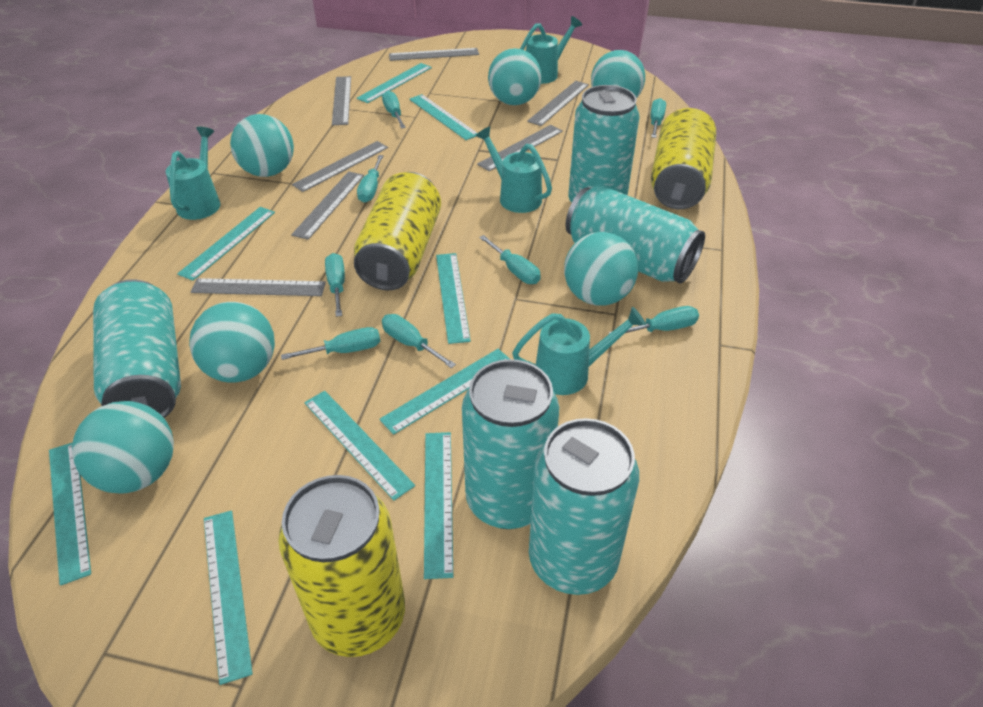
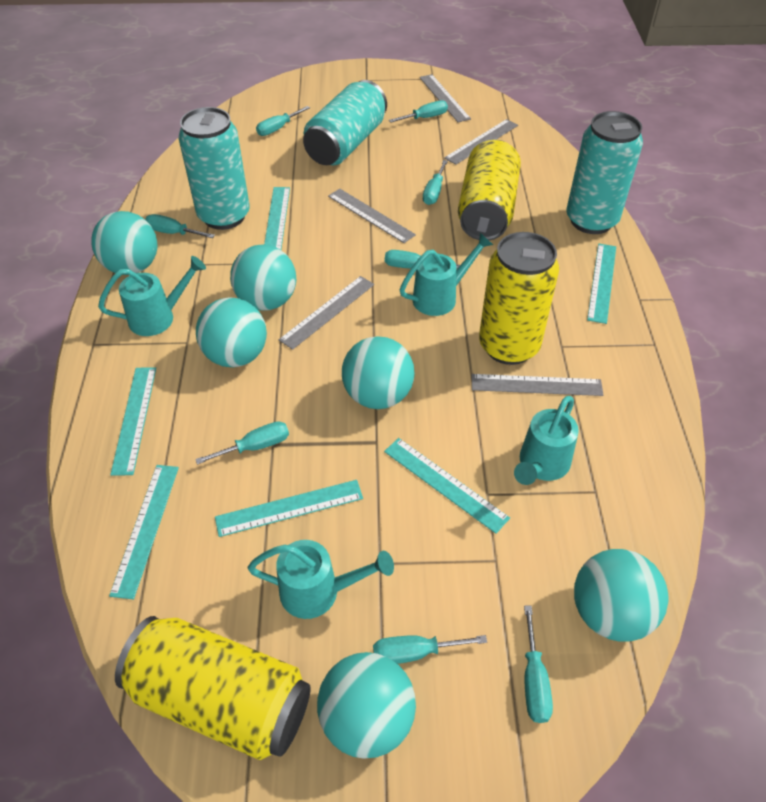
grey ruler: [191,278,326,296] [291,171,364,240] [292,141,388,192] [332,76,351,125] [389,48,479,61] [477,125,563,171] [527,81,589,126] = 7 -> [279,276,374,350] [328,189,416,243] [419,74,471,122] [444,119,518,165] [472,374,603,396] = 5
turquoise can: [93,279,181,418] [462,359,559,529] [529,418,639,595] [565,185,705,284] [568,85,640,203] = 5 -> [179,107,250,230] [303,80,387,166] [566,111,643,234] = 3
turquoise ruler: [49,442,91,586] [177,207,275,281] [204,510,253,685] [304,391,415,501] [357,63,432,103] [379,349,510,435] [409,94,477,140] [424,432,453,579] [436,253,471,344] = 9 -> [109,465,179,599] [110,367,156,476] [215,480,363,537] [264,187,290,250] [384,438,510,534] [587,244,616,324] = 6

